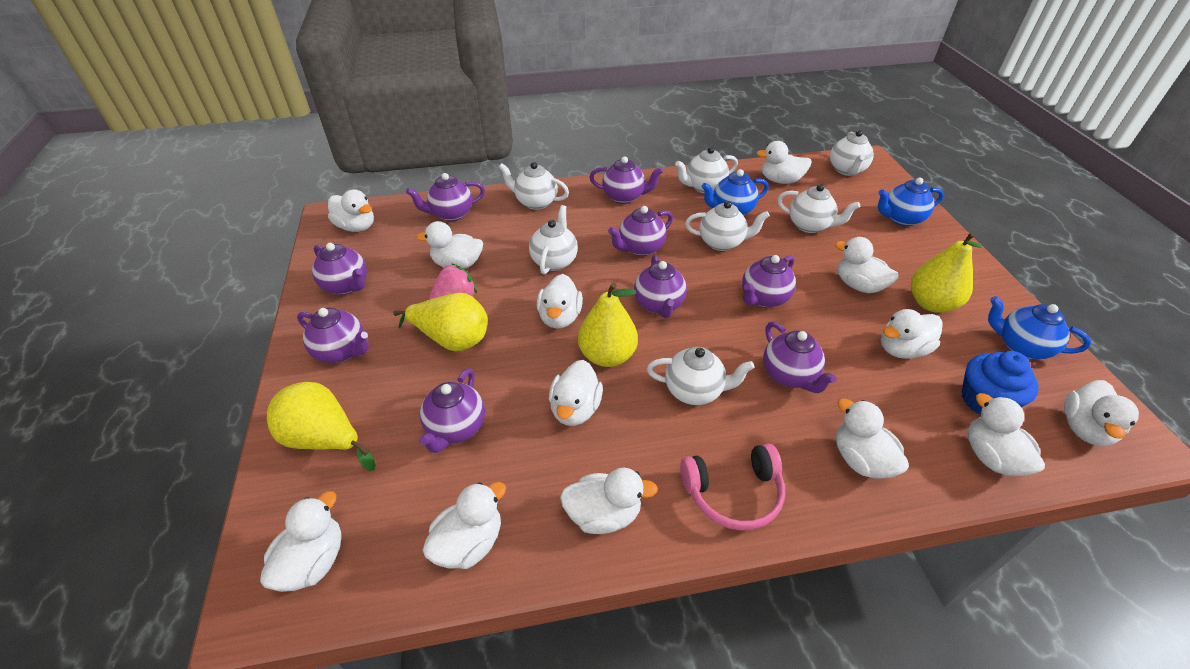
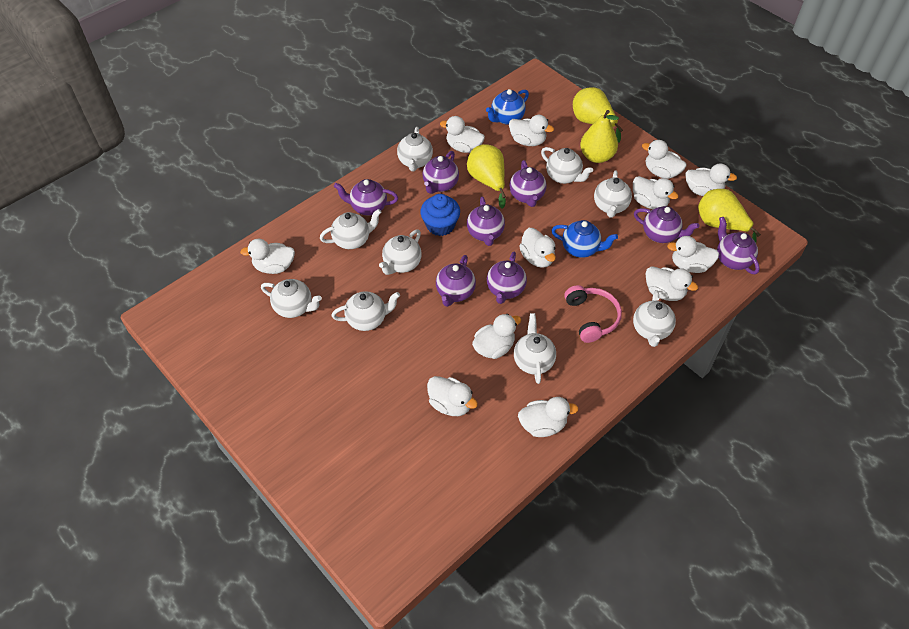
blue teapot: [702,169,769,215] [878,177,944,226] [988,296,1091,359] = 3 -> [486,89,529,125] [551,220,618,258] = 2
pink strawberry: [429,263,477,300] = 1 -> none = 0
purple teapot: [297,308,369,363] [312,243,367,295] [406,173,485,221] [419,368,485,453] [589,156,663,204] [608,206,673,256] [634,255,687,318] [742,255,796,308] [763,322,836,393] = 9 -> [334,179,398,216] [422,151,459,194] [436,255,476,307] [467,197,505,246] [487,252,527,304] [509,160,546,207] [634,206,699,243] [717,217,760,274] = 8
white duck: [260,491,341,592] [328,189,374,232] [416,221,483,269] [422,482,506,569] [537,274,583,329] [549,360,603,426] [560,468,658,534] [756,141,812,184] [835,237,899,293] [836,398,909,479] [881,309,943,359] [968,393,1045,476] [1064,380,1139,446] = 13 -> [240,239,295,274] [427,376,478,416] [440,116,485,153] [472,314,521,359] [509,115,554,146] [518,397,578,437] [519,228,556,268] [633,176,679,209] [642,140,687,179] [646,266,698,301] [667,236,719,273] [686,164,737,196] = 12
white teapot: [499,162,569,210] [529,205,578,274] [647,347,754,405] [675,147,738,193] [685,201,770,251] [777,184,860,233] [830,130,874,176] = 7 -> [261,279,322,318] [320,209,381,249] [331,291,400,331] [379,229,422,275] [397,127,433,171] [514,313,556,384] [541,147,593,184] [594,170,632,218] [633,290,676,347] = 9

